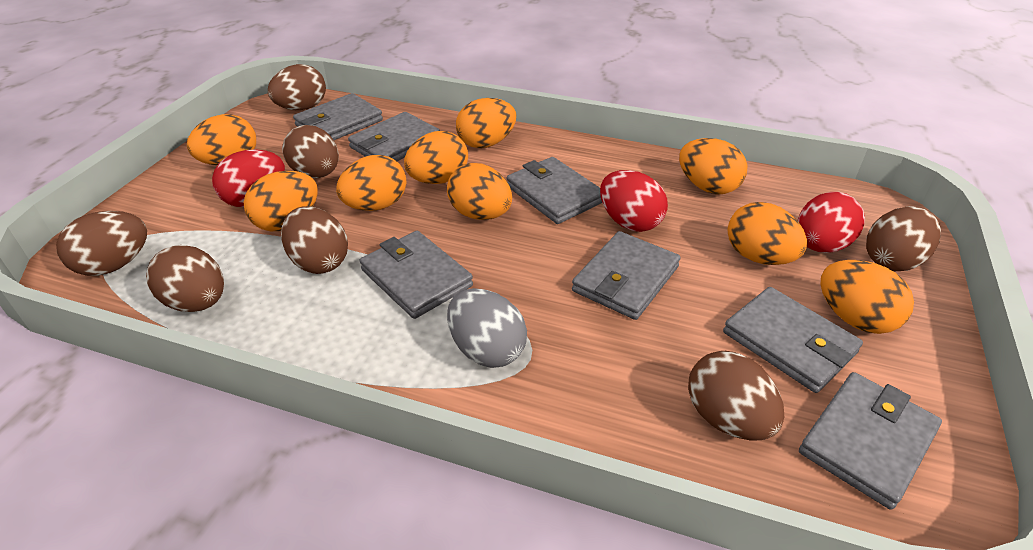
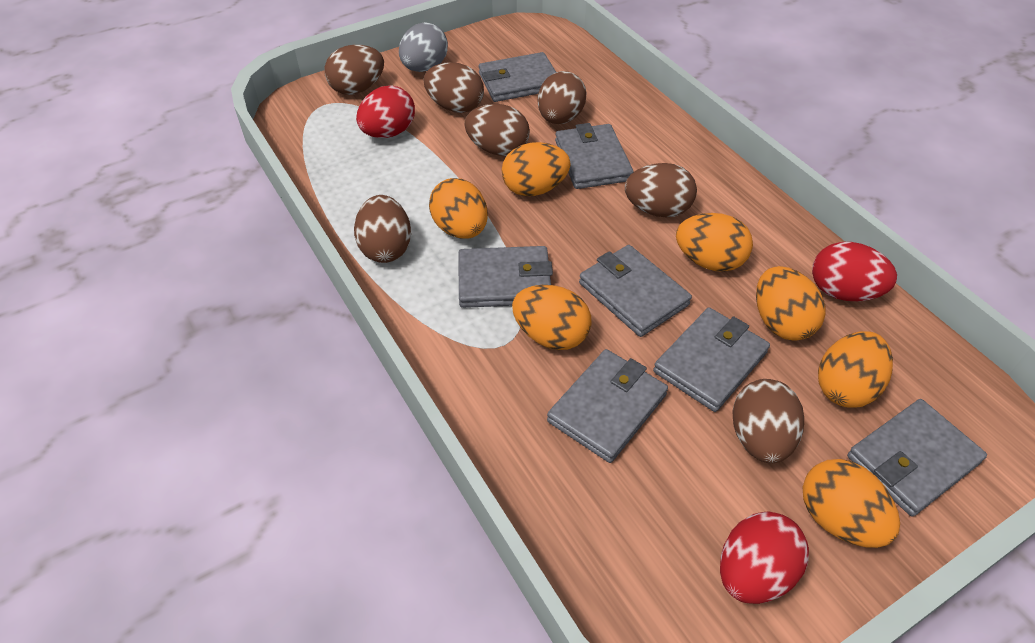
orange egg: [187,114,256,165] [244,171,318,231] [336,155,406,211] [404,131,468,184] [447,163,512,220] [456,98,516,148] [679,138,747,194] [728,202,807,265] [820,260,914,334] = 9 -> [429,178,488,239] [502,142,571,196] [512,285,591,350] [676,213,753,272] [756,266,825,341] [803,459,900,548] [818,331,893,408] = 7

